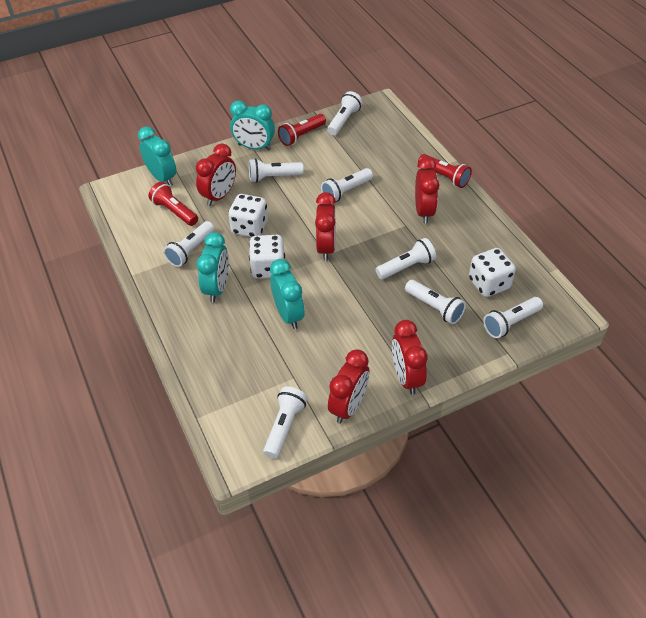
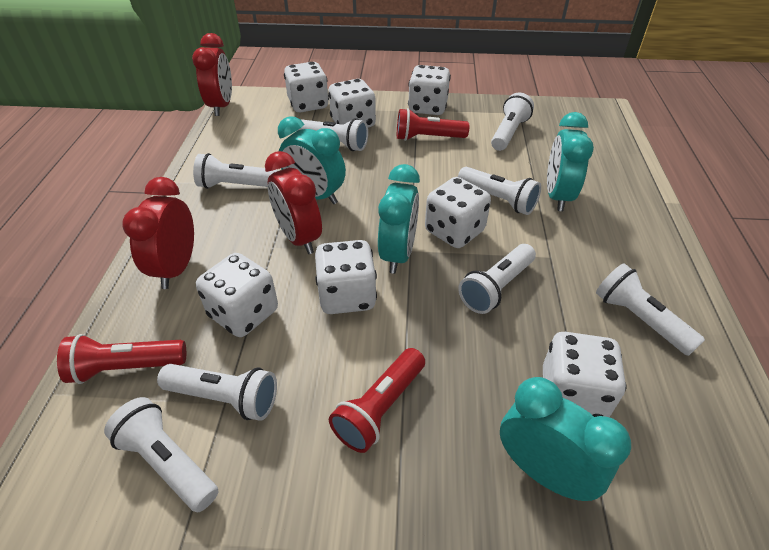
red clock: [196,144,236,206] [315,192,336,261] [328,349,369,424] [392,320,428,395] [415,157,439,224] = 5 -> [122,177,194,289] [192,33,232,116] [265,151,322,254] = 3
white dice: [228,194,268,237] [249,235,285,279] [469,248,516,297] = 3 -> [196,253,278,337] [284,62,329,112] [315,240,377,314] [328,79,376,128] [408,65,451,115] [425,177,491,248] [543,332,626,417] = 7

